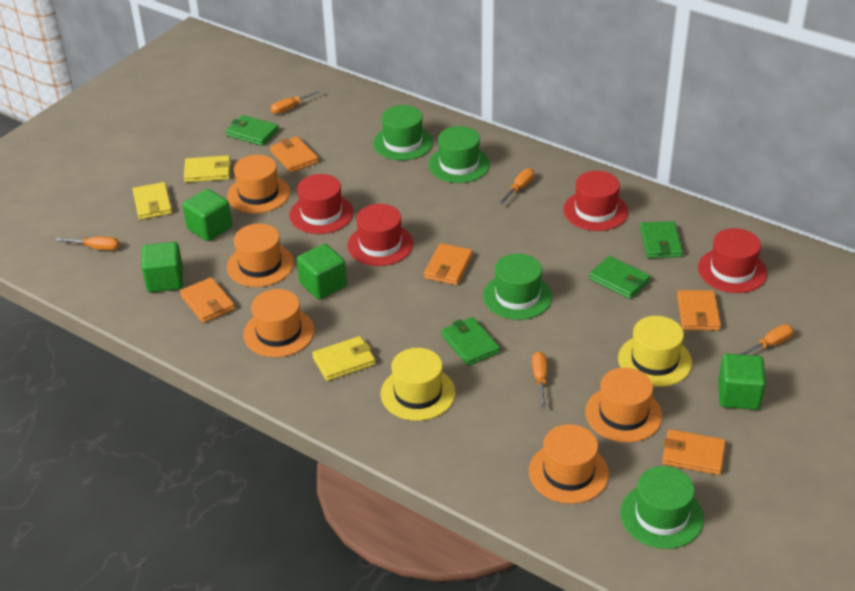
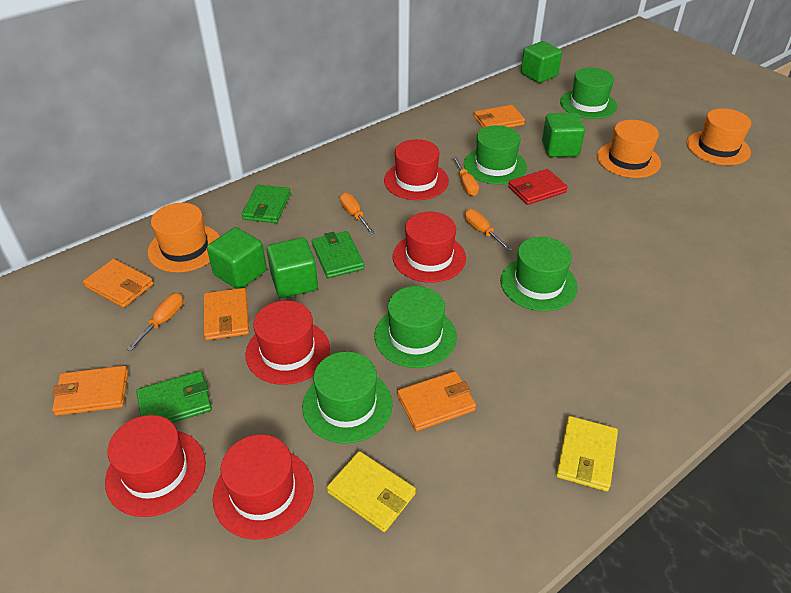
green hat: [373,105,433,160] [429,126,490,183] [483,254,552,320] [620,466,704,549] = 4 -> [302,351,393,444] [374,286,457,368] [464,125,527,184] [500,237,578,311] [560,68,617,119] = 5
green wallet: [226,115,279,146] [441,317,500,366] [589,256,650,299] [640,221,683,258] = 4 -> [136,371,212,423] [242,185,291,223] [312,231,364,278] = 3
orange hat: [227,155,290,213] [227,224,294,287] [243,289,314,357] [529,424,609,504] [585,368,662,443] = 5 -> [147,203,220,272] [597,120,661,178] [687,108,751,165] = 3
orange screwdriver: [56,237,119,250] [271,90,321,114] [498,168,534,204] [532,352,547,407] [740,324,794,355] = 5 -> [127,293,183,351] [340,193,375,234] [453,156,479,196] [464,209,512,251] = 4
red hat: [289,174,354,234] [347,204,413,266] [563,171,628,231] [698,228,767,293] = 4 -> [105,415,206,517] [213,435,314,540] [246,301,330,385] [384,139,449,200] [393,212,466,283] = 5
red wallet: none = 0 -> [508,169,568,205] = 1
yellow hat: [381,348,455,421] [618,316,692,387] = 2 -> none = 0
yellow wallet: [132,182,172,220] [184,155,231,183] [312,336,376,381] = 3 -> [327,451,416,532] [556,416,618,491] = 2

